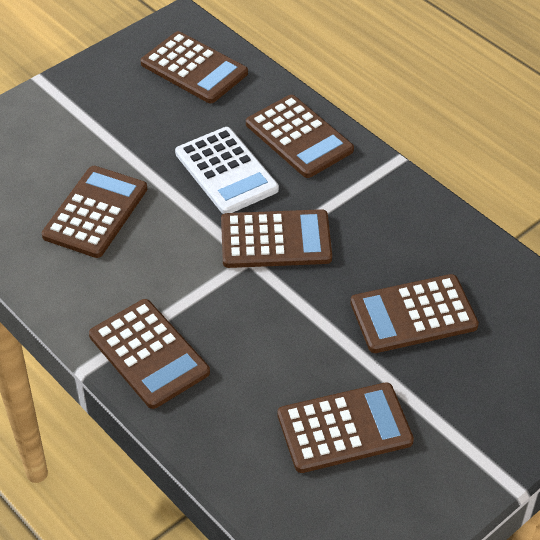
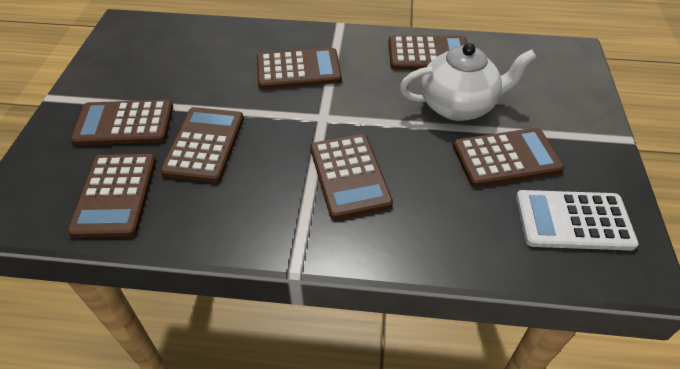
white teapot: none = 0 -> [400,43,537,121] = 1

